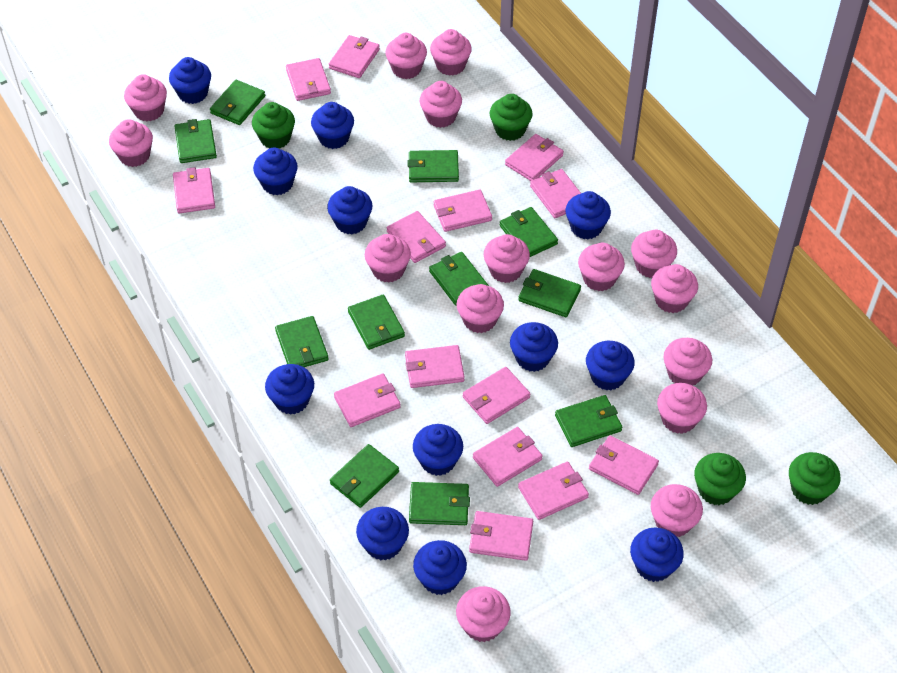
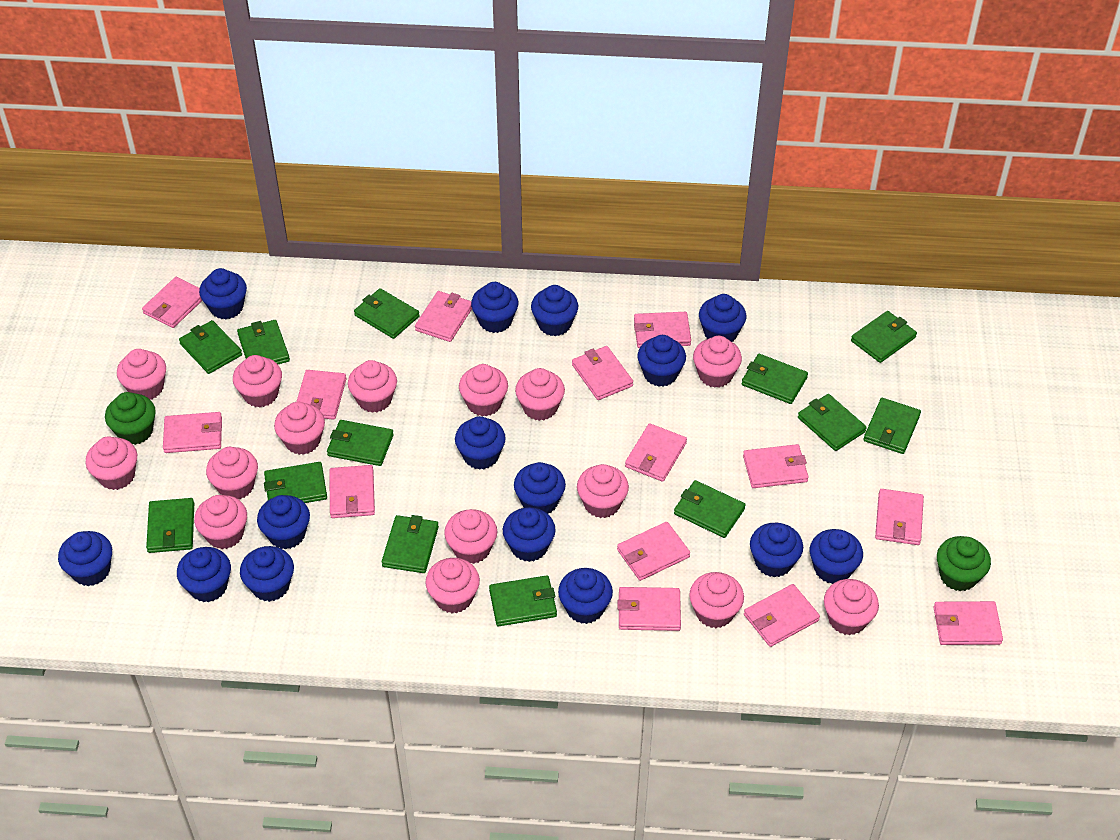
blue cupcake: [169,57,211,104] [253,147,298,195] [265,364,314,415] [311,102,354,149] [327,186,372,234] [356,507,409,561] [413,424,463,476] [413,540,467,595] [510,322,558,372] [566,191,611,239] [586,341,635,391] [630,528,684,582] = 12 -> [58,531,112,586] [177,547,231,602] [199,268,247,320] [240,546,294,602] [257,495,310,549] [455,416,506,470] [471,282,519,333] [503,507,556,562] [514,462,566,514] [531,285,578,336] [558,568,613,624] [637,335,686,387] [699,294,746,342] [750,523,803,578] [810,529,863,584] = 15
green cupcake: [252,102,295,149] [490,94,533,141] [694,453,746,505] [789,452,841,505] = 4 -> [105,392,156,445] [937,536,991,591] = 2
green wallet: [174,119,217,163] [210,80,265,125] [275,316,329,367] [330,444,399,508] [348,295,405,350] [408,150,459,182] [409,482,470,525] [429,252,489,306] [500,207,558,257] [518,269,581,317] [555,395,622,447] = 11 -> [146,498,194,553] [179,320,242,374] [237,320,290,364] [264,462,327,503] [327,420,394,466] [354,288,420,339] [381,515,439,573] [489,575,557,626] [674,480,745,538] [742,354,808,404] [798,394,867,451] [851,311,917,363] [864,398,921,454] = 13

